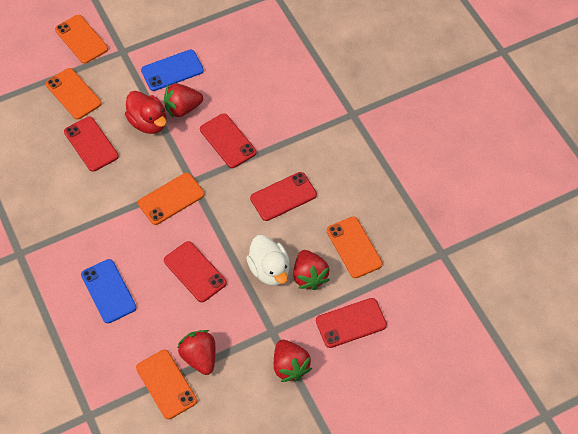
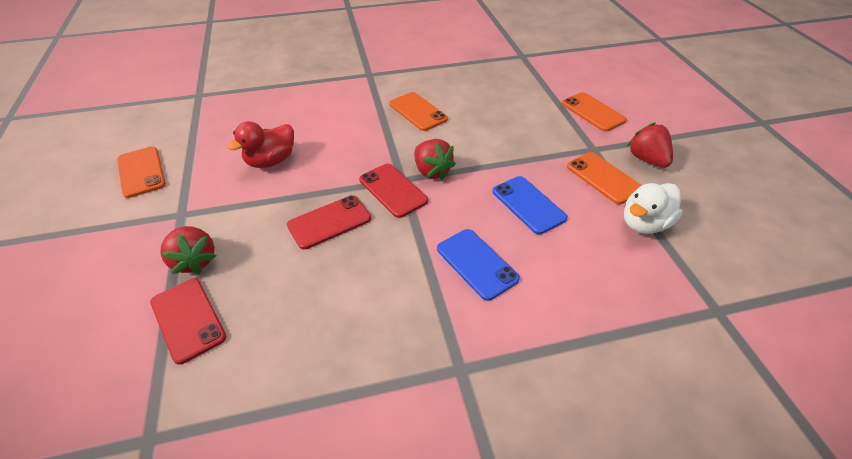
orange phone: [46,68,102,119] [55,15,108,64] [136,350,197,419] [138,173,204,225] [327,217,383,278] = 5 -> [117,147,166,198] [389,92,448,131] [562,92,627,132] [567,152,642,204] = 4
red phone: [64,116,119,172] [164,241,227,302] [200,113,256,168] [250,172,317,221] [316,298,387,348] = 5 -> [150,278,226,364] [287,195,371,249] [359,164,428,218] = 3
red strawberry: [164,83,203,118] [178,330,215,375] [274,340,312,382] [293,250,330,290] = 4 -> [160,226,216,274] [414,139,456,180] [627,122,673,168] = 3

